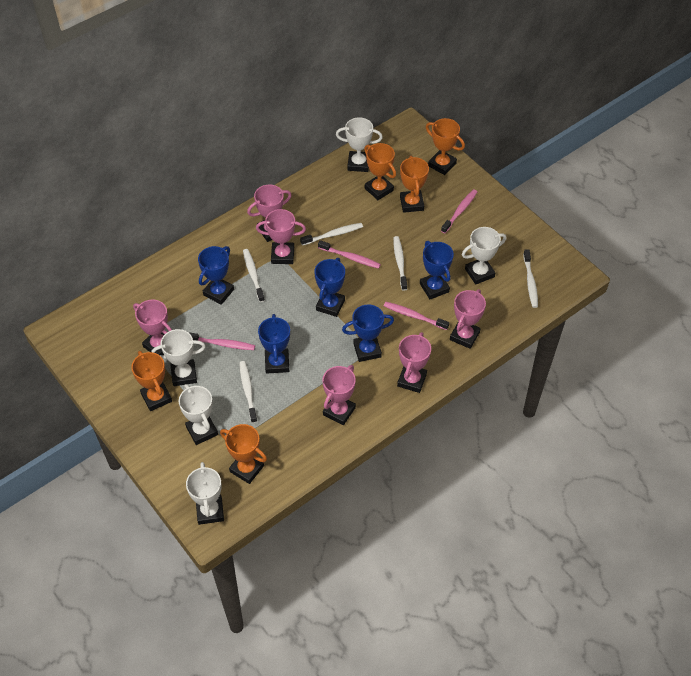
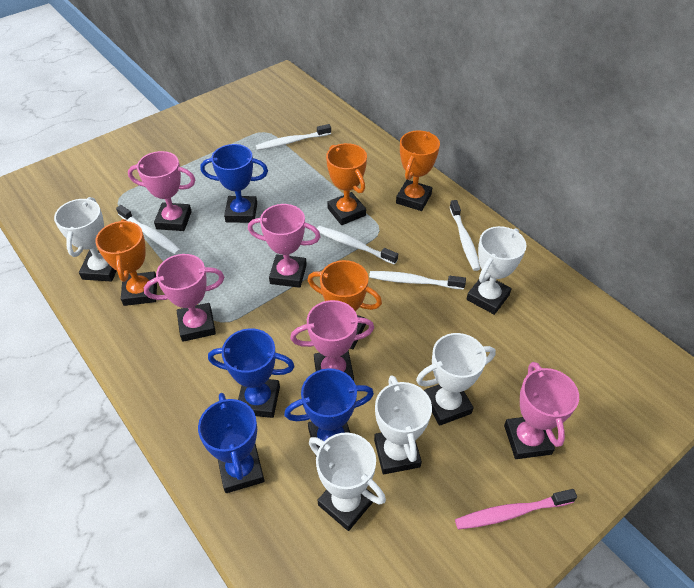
blue trophy: [198,246,234,305] [258,314,290,374] [314,258,345,317] [342,304,394,362] [420,241,454,299] = 5 -> [198,393,264,493] [200,144,268,223] [208,328,294,418] [284,368,374,449] = 4
orange trophy: [131,351,172,411] [220,424,267,484] [364,143,396,200] [400,156,429,213] [426,118,465,175] = 5 -> [95,219,157,306] [308,260,382,349] [326,143,367,225] [396,130,440,211] = 4
pink toothbrush: [189,332,255,350] [318,240,381,269] [384,302,449,330] [441,189,477,233] = 4 -> [455,489,577,530] = 1
pink trophy: [133,299,172,355] [247,185,292,242] [256,209,306,264] [323,365,356,425] [397,332,431,393] [450,289,486,349] = 6 -> [128,151,196,231] [144,254,224,342] [248,204,321,288] [290,300,374,381] [504,362,579,459] = 5

